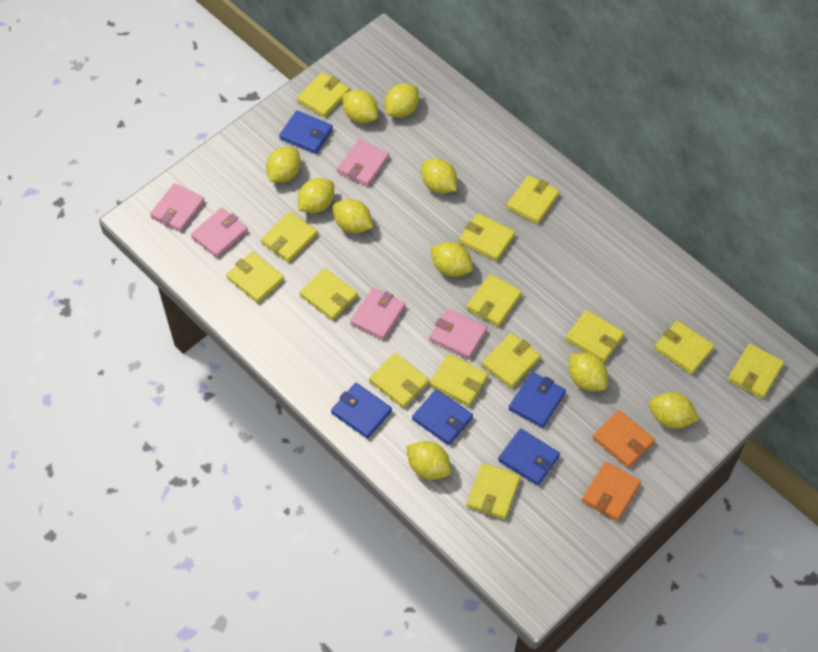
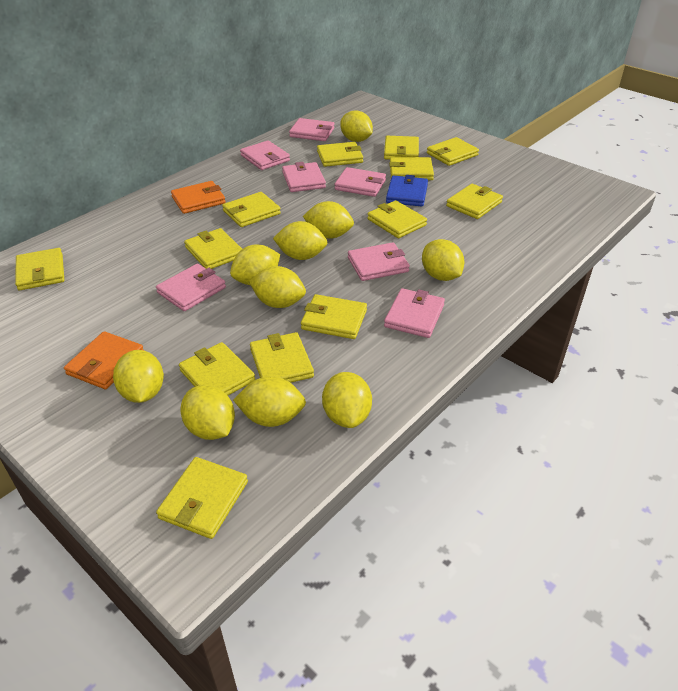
blue wallet: [279,110,333,154] [331,383,392,439] [412,389,473,445] [498,428,560,486] [509,372,566,428] = 5 -> [386,175,428,207] = 1
pink wallet: [150,183,205,232] [191,208,248,258] [337,139,389,187] [350,288,405,340] [429,308,487,359] = 5 -> [156,264,226,311] [240,140,290,170] [282,162,326,192] [289,118,334,141] [335,167,386,197] [348,242,410,281] [384,288,445,338] = 7
yellow wallet: [226,252,284,303] [261,212,318,262] [297,72,349,118] [300,268,358,320] [369,353,429,408] [429,354,489,407] [459,213,515,261] [466,274,522,327] [466,463,521,520] [482,333,541,388] [506,175,560,224] [565,310,624,362] [654,320,715,374] [728,343,784,399] = 14 -> [15,248,64,290] [156,457,248,539] [179,342,255,395] [184,228,242,269] [222,192,281,227] [250,332,314,383] [301,294,367,339] [317,142,363,167] [367,200,427,238] [384,136,419,160] [389,157,434,180] [427,137,479,166] [446,184,503,219] = 13

